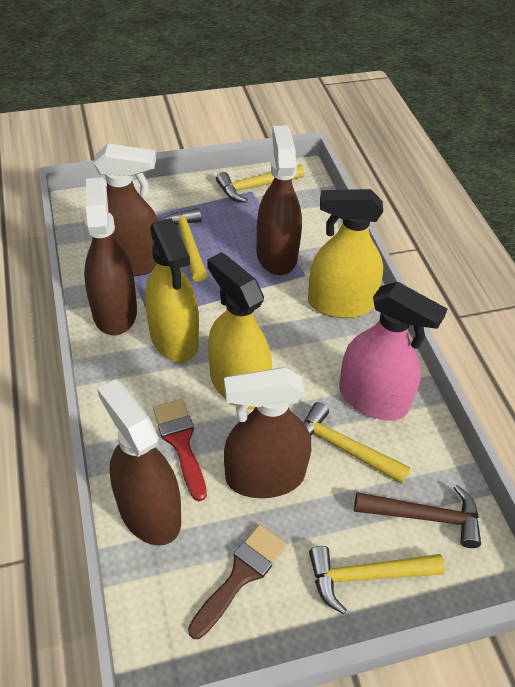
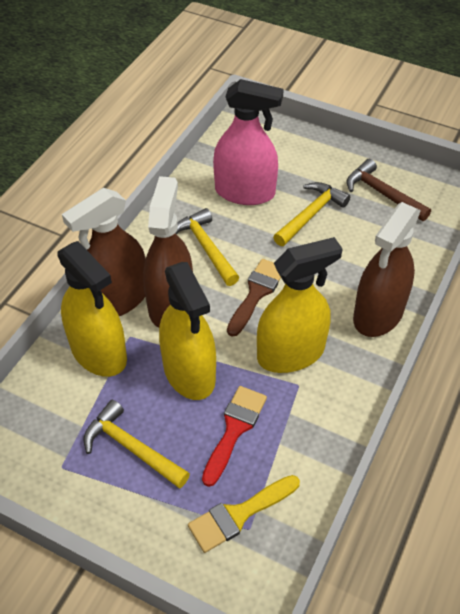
brown spray bottle: [84,178,137,335] [93,144,159,276] [97,379,181,546] [224,367,311,498] [257,126,302,275] = 5 -> [62,188,146,316] [143,176,193,328] [353,202,421,337] = 3
yellow brush: none = 0 -> [188,475,300,553] = 1
yellow hammer: [162,208,207,282] [216,164,304,203] [303,402,411,484] [309,546,445,614] = 4 -> [84,400,190,489] [176,208,240,286] [273,182,350,246] = 3

